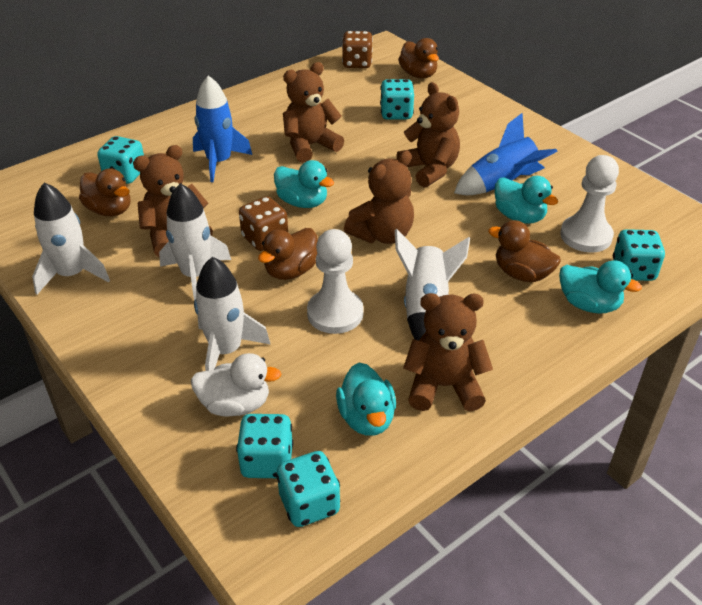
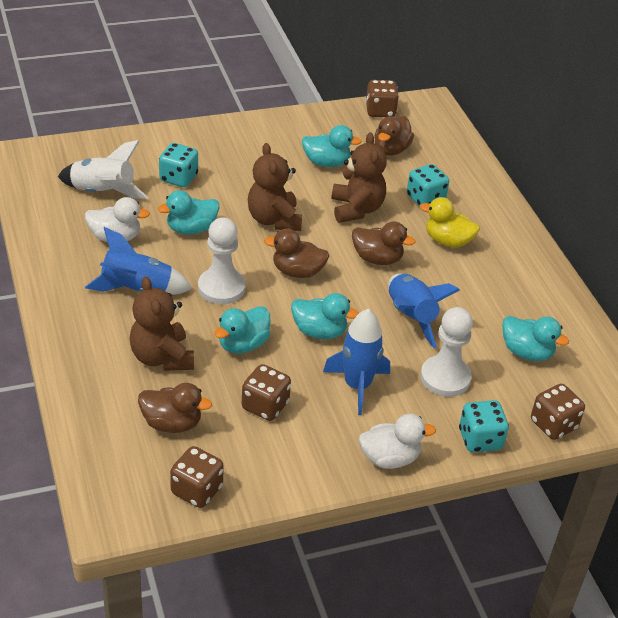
blue rocket: [193,75,252,182] [454,113,558,195] = 2 -> [85,227,193,295] [323,309,390,415] [388,274,460,348] = 3
brown dice: [239,196,288,251] [342,31,373,68] = 2 -> [170,446,224,508] [242,364,291,421] [366,80,399,117] [531,384,585,440] = 4
brown teddy bear: [133,145,213,257] [283,62,344,163] [344,151,414,244] [397,82,460,188] [403,293,493,411] = 5 -> [130,277,194,371] [248,143,302,231] [331,132,387,223] = 3
turquoise dice: [97,136,144,184] [236,414,293,478] [276,451,340,527] [380,79,414,120] [613,229,665,281] = 5 -> [159,143,198,187] [407,164,449,206] [459,400,509,453] = 3
turquoise duck: [274,160,334,208] [336,363,396,436] [495,176,558,224] [559,260,642,314] = 4 -> [158,190,220,235] [214,306,271,354] [291,293,359,339] [302,125,362,167] [502,316,569,361] = 5
white duck: [191,353,282,416] = 1 -> [85,197,150,242] [359,414,436,469] = 2
white rocket: [32,182,110,295] [159,183,231,300] [194,257,271,371] [395,229,470,341] = 4 -> [58,140,148,199] = 1
yellow duck: none = 0 -> [420,197,480,248] = 1

